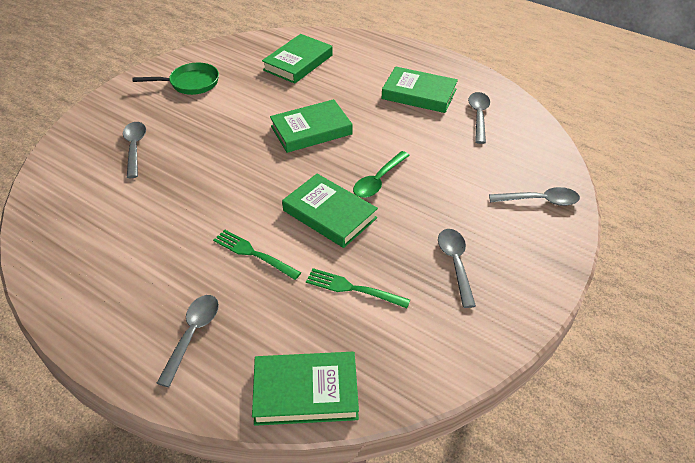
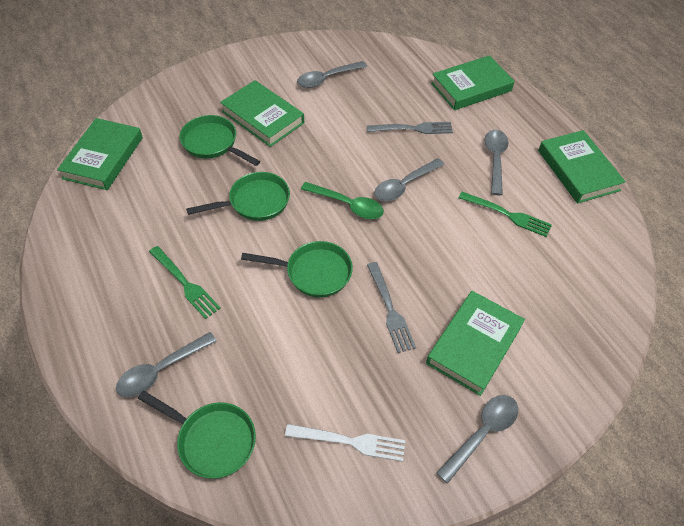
green pan: [133,63,219,95] = 1 -> [138,391,256,479] [179,115,260,166] [186,172,290,221] [241,241,353,297] = 4
grey fork: none = 0 -> [367,122,453,134] [367,262,416,353] = 2
white fork: none = 0 -> [285,424,405,462] = 1

